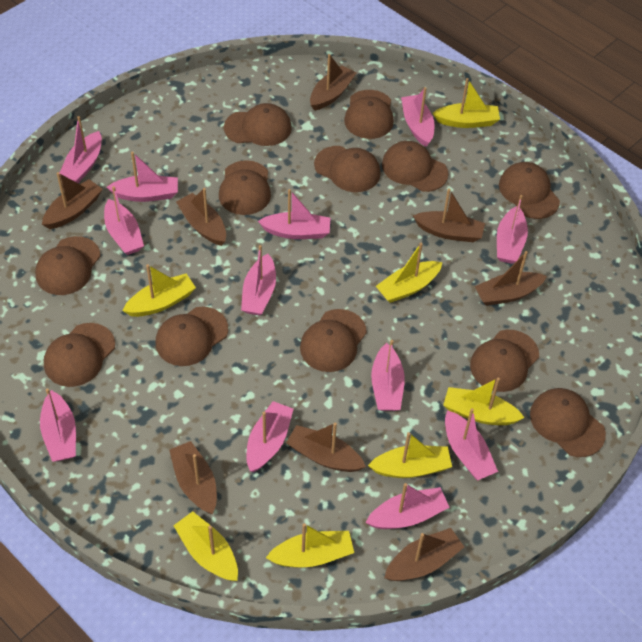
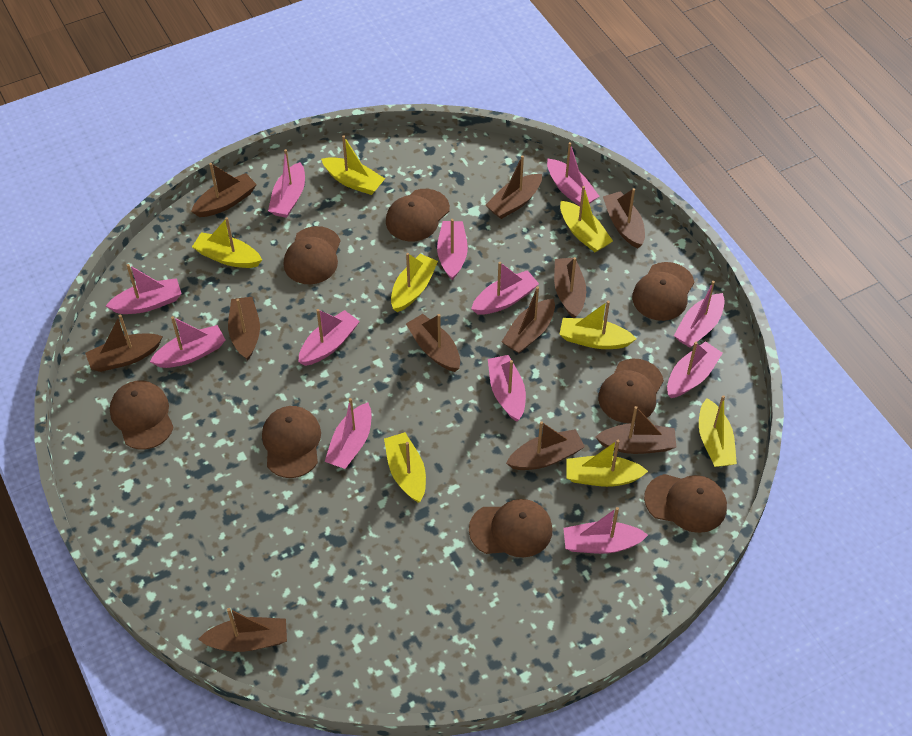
brown boat: [42,172,102,229] [169,441,217,514] [176,188,226,246] [286,423,366,472] [310,54,356,111] [384,528,464,581] [413,188,485,242] [475,251,547,306] = 8 -> [85,314,163,372] [191,163,257,217] [198,608,287,652] [228,297,260,360] [406,314,460,372] [485,155,542,219] [502,286,555,354] [506,421,585,470] [554,257,586,318] [595,406,676,454] [603,188,645,249] = 11
brown cap: [35,236,101,295] [44,323,115,387] [156,307,228,366] [219,160,271,215] [224,103,292,146] [300,309,367,372] [314,146,381,192] [344,90,394,139] [382,141,449,192] [470,330,539,392] [499,162,560,219] [530,388,606,457] = 12 -> [110,380,174,450] [262,406,321,478] [284,226,341,284] [386,189,450,241] [469,499,553,557] [598,359,664,423] [632,262,694,321] [644,474,727,533] = 8
yellow boat: [123,264,196,317] [173,511,238,581] [266,523,354,567] [368,432,452,478] [376,243,443,303] [433,78,500,128] [443,378,525,425] = 7 -> [192,217,262,268] [321,135,385,195] [384,432,426,503] [391,253,438,312] [559,301,636,349] [560,186,613,252] [566,440,648,487] [699,395,737,467] = 8

